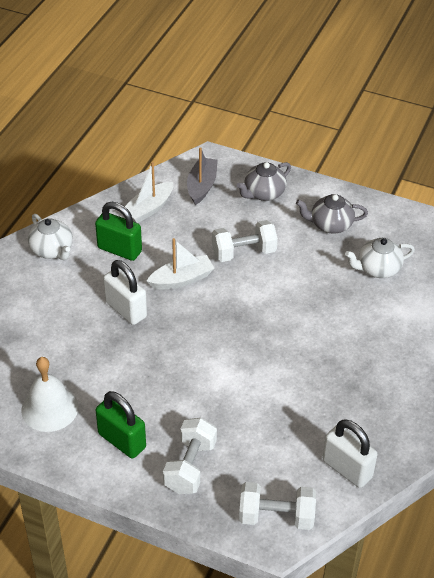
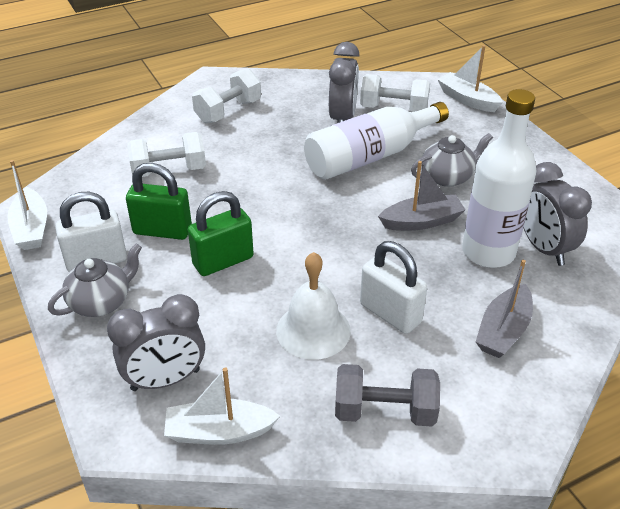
grey boat: [187,147,218,205] = 1 -> [378,161,465,231] [476,260,533,358] = 2
grey clock: none = 0 -> [107,294,205,391] [329,42,360,123] [523,162,592,266] = 3
grey dumbbell: none = 0 -> [335,364,440,427] = 1
white boat: [125,162,173,223] [147,238,214,290] = 2 -> [7,160,47,250] [164,367,280,445] [437,45,503,112] = 3
white bottle: none = 0 -> [304,102,449,180] [462,89,537,268] = 2
white teapot: [28,214,73,260] [345,238,415,278] = 2 -> none = 0

